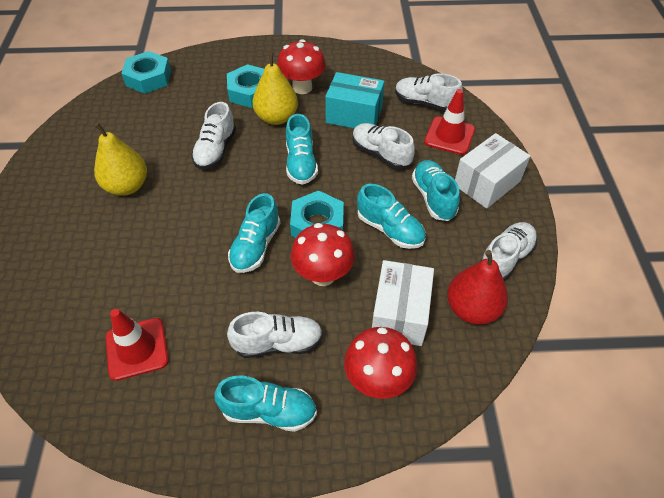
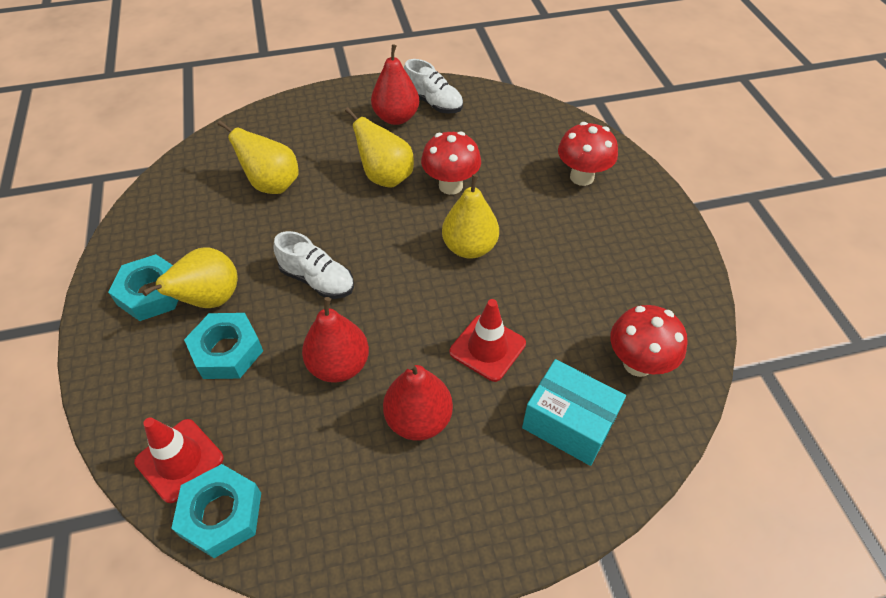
red pear: [447,250,508,325] = 1 -> [302,297,369,383] [371,44,419,125] [383,362,453,441] = 3
turquoise shoe: [215,376,317,432] [228,193,281,273] [286,114,318,185] [357,184,426,249] [412,160,460,221] = 5 -> none = 0
white box: [372,260,434,346] [455,133,530,209] = 2 -> none = 0
white shoe: [191,102,236,169] [227,312,323,358] [352,123,415,169] [395,73,463,111] [480,222,537,281] = 5 -> [274,231,354,299] [404,59,463,113] = 2
yellow pear: [94,123,147,196] [253,52,298,125] = 2 -> [142,247,238,308] [217,120,299,194] [345,107,414,188] [442,174,499,259] = 4

